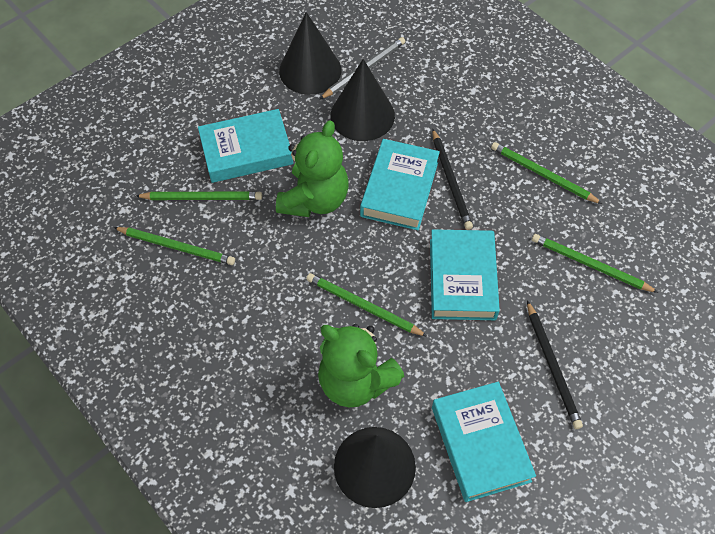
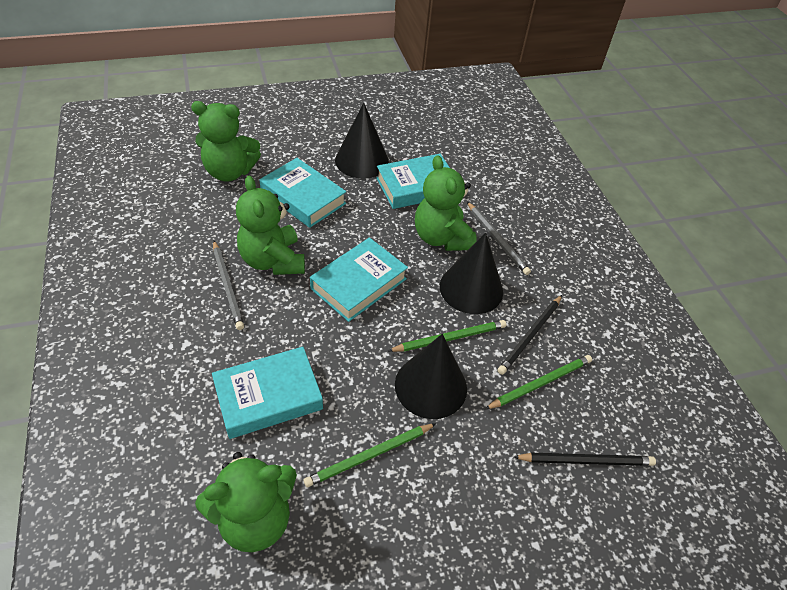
green pencil: [113,227,235,265] [136,192,262,200] [307,273,428,337] [491,142,603,204] [532,234,659,293] = 5 -> [304,423,436,487] [388,320,506,352] [485,355,592,409] = 3
green teddy bear: [276,120,349,217] [318,324,404,407] = 2 -> [191,101,261,181] [195,452,297,552] [236,176,305,275] [415,155,477,251] = 4
grey pencil: [319,37,405,100] = 1 -> [213,240,244,330] [467,202,531,275] = 2

